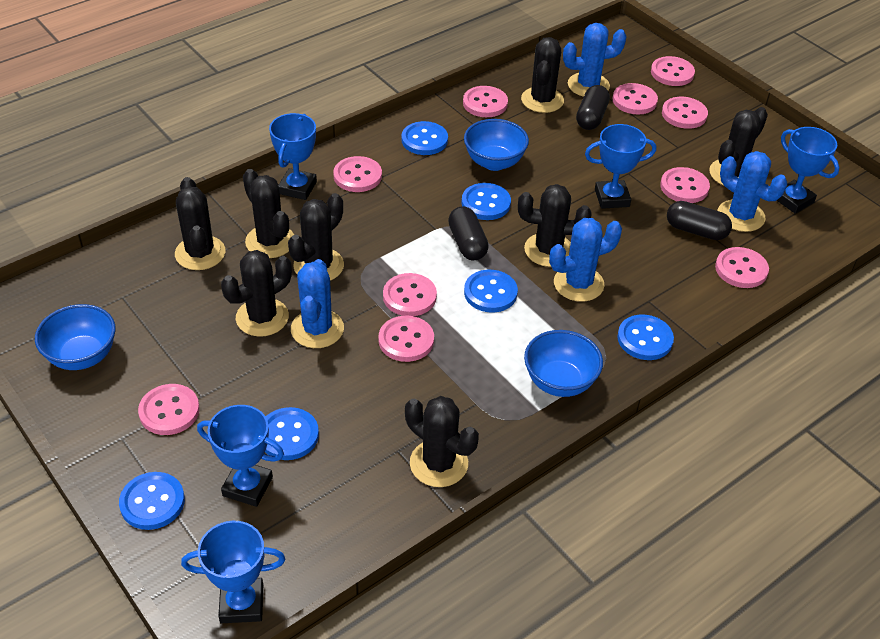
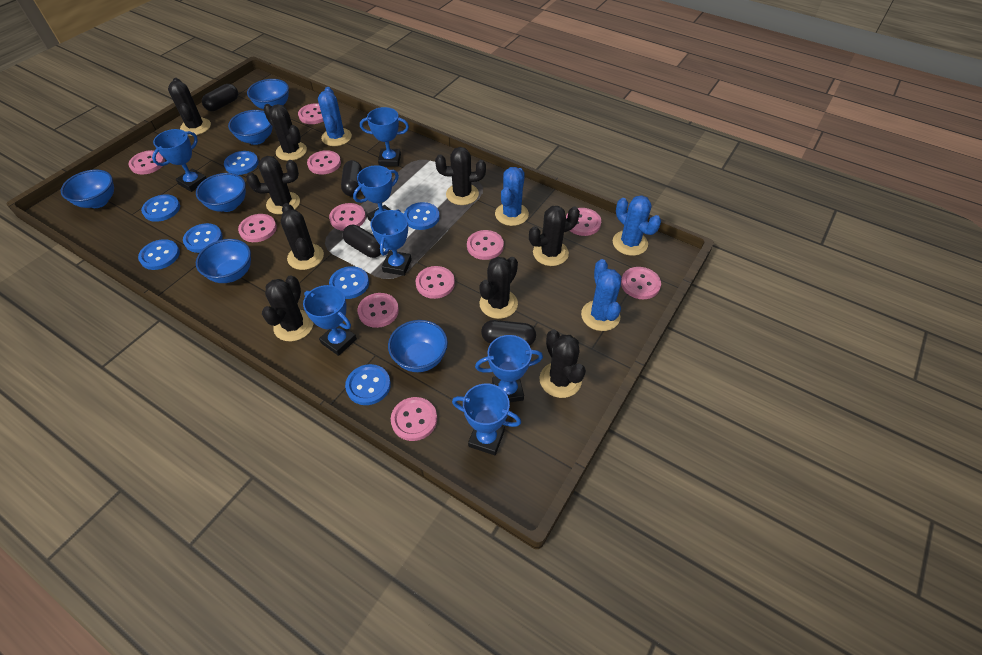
black cactus: [175,177,225,270] [221,250,292,337] [243,169,294,258] [288,193,344,281] [405,396,479,487] [518,184,592,267] [521,37,564,113] [709,107,768,186] = 8 -> [168,78,211,136] [247,156,300,215] [262,275,314,342] [263,104,307,161] [281,203,324,270] [435,147,486,205] [479,257,518,319] [529,206,580,266] [540,330,586,398] = 9
black capsule: [448,206,489,261] [576,85,610,130] [667,201,732,240] = 3 -> [202,84,238,111] [341,160,362,196] [342,225,384,258] [481,320,536,345] = 4
blue bowl: [35,304,116,370] [464,119,529,171] [524,330,603,397] = 3 -> [61,169,114,208] [196,173,246,212] [196,239,251,283] [228,110,273,145] [247,79,289,109] [388,320,448,372] = 6
blue button: [119,472,185,530] [265,407,319,460] [402,121,448,155] [461,183,511,220] [464,270,518,313] [617,314,674,360] = 6 -> [138,239,180,270] [141,194,180,222] [183,223,223,253] [224,151,259,175] [329,266,369,299] [345,364,391,405] [404,202,440,230] = 7
blue trophy: [181,521,285,623] [197,405,284,507] [269,113,317,200] [585,124,656,209] [777,127,839,214] = 5 -> [152,129,206,192] [303,285,357,356] [353,165,399,222] [360,107,409,167] [371,209,412,276] [452,384,521,455] [475,335,543,403] = 7
pink button: [138,384,200,435] [333,156,382,192] [378,316,434,362] [383,273,437,316] [463,86,508,117] [613,83,658,115] [651,56,695,86] [660,167,710,203] [662,97,708,129] [715,247,769,288] = 10 -> [129,150,165,175] [238,214,277,242] [298,103,323,124] [307,150,341,175] [329,203,366,231] [358,293,399,328] [391,397,437,441] [416,266,455,299] [467,230,504,260] [566,208,601,236] [621,267,661,299] = 11

